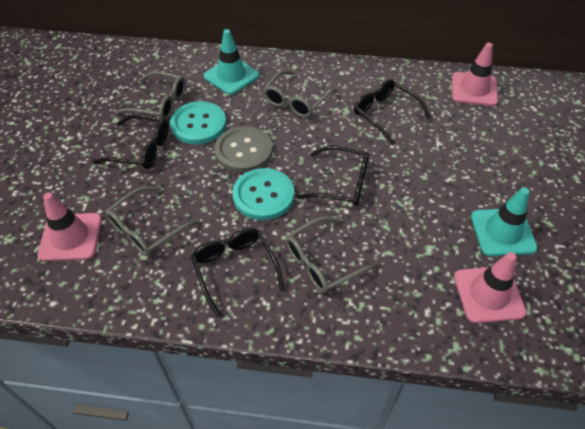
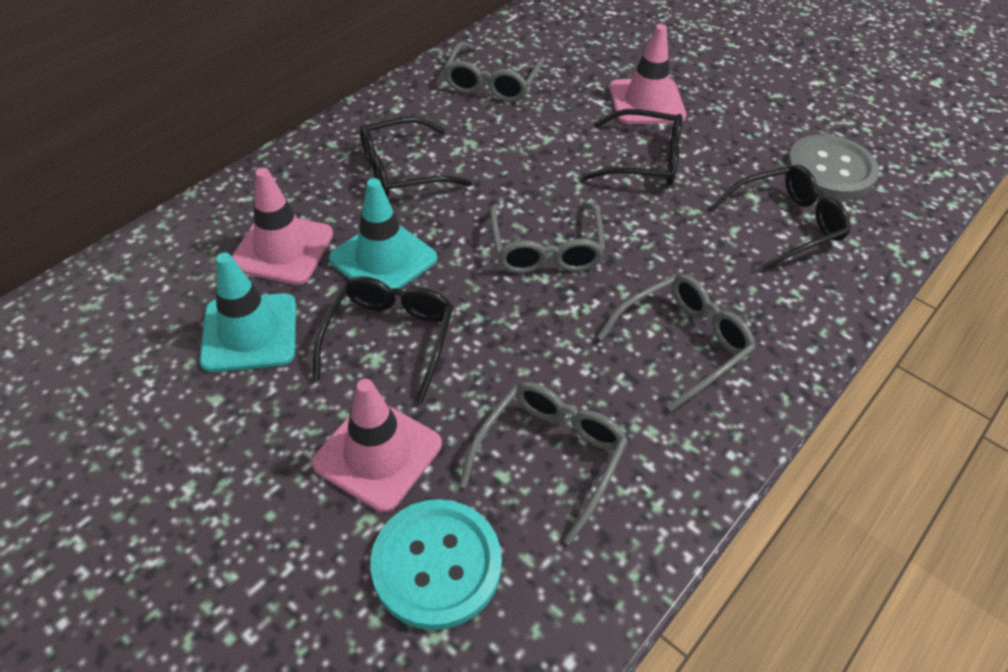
turquoise button: [170,101,226,145] [233,168,294,220] = 2 -> [371,499,502,630] = 1

